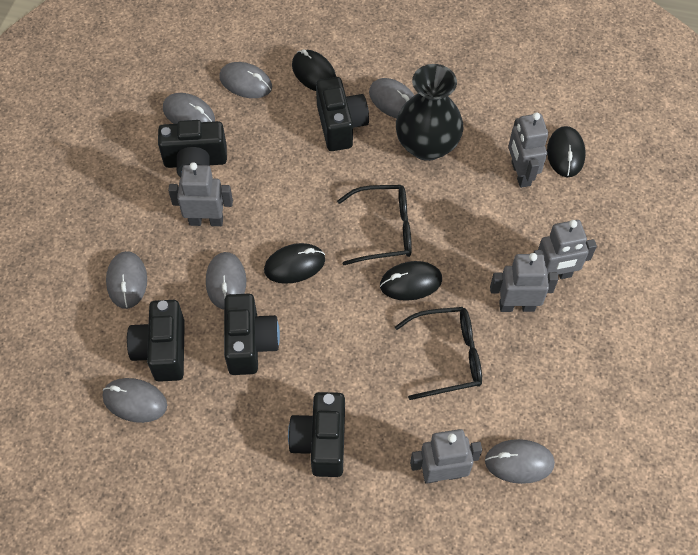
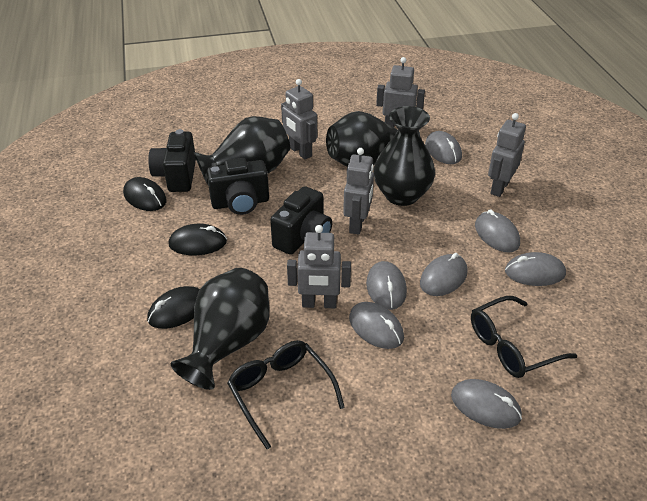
black camera: [127,300,185,382] [158,120,227,177] [224,294,280,375] [288,392,345,477] [316,77,369,151] = 5 -> [148,129,196,192] [207,158,269,215] [270,186,332,255] = 3
black mouse: [264,243,325,284] [292,49,336,91] [380,261,442,301] [547,126,586,177] = 4 -> [123,177,167,211] [147,286,200,329] [168,224,227,255] = 3
black vase: [396,64,463,161] = 1 -> [171,268,270,390] [194,116,291,185] [326,111,420,167] [373,106,435,206] = 4

